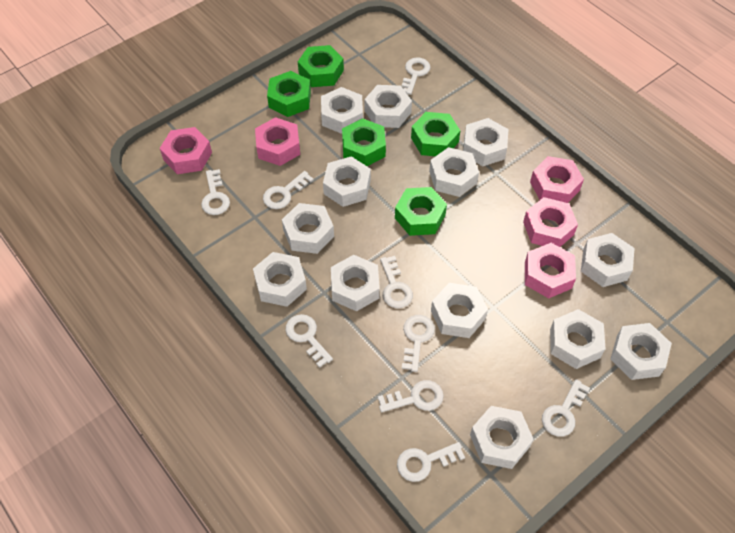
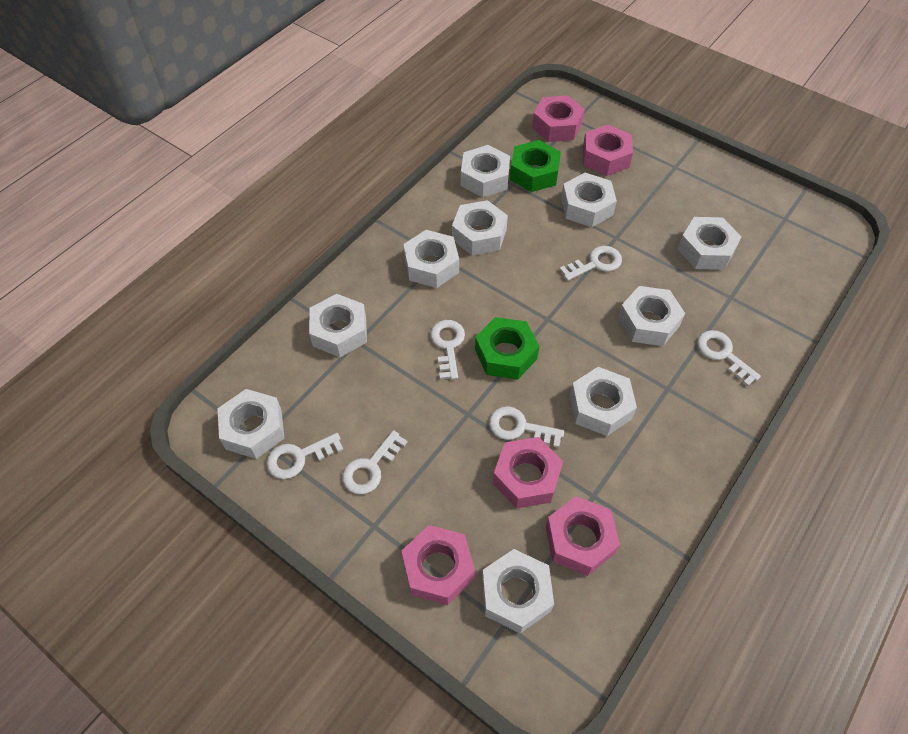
green nut: [267,71,311,117] [298,45,344,87] [342,118,386,166] [395,187,447,236] [411,112,460,156] = 5 -> [475,317,539,380] [510,140,561,192] = 2
white key: [201,169,230,215] [263,171,314,209] [285,314,333,368] [378,380,444,413] [380,256,413,308] [397,442,465,482] [401,57,431,95] [402,315,435,372] [542,379,590,437] = 9 -> [266,433,344,479] [342,430,407,494] [430,320,465,380] [489,406,564,448] [559,246,622,281] [697,330,761,386] = 6
white nut: [253,252,307,307] [282,203,334,254] [321,87,363,134] [323,156,371,207] [331,255,380,312] [365,85,412,128] [429,147,479,197] [431,283,488,338] [463,118,508,166] [470,406,534,469] [550,309,605,369] [581,233,635,287] [611,323,672,380] = 13 -> [217,389,285,459] [309,294,367,357] [403,230,459,288] [452,200,508,256] [461,145,510,198] [482,549,554,634] [561,173,617,227] [570,367,637,436] [618,286,685,346] [677,217,742,270] = 10

